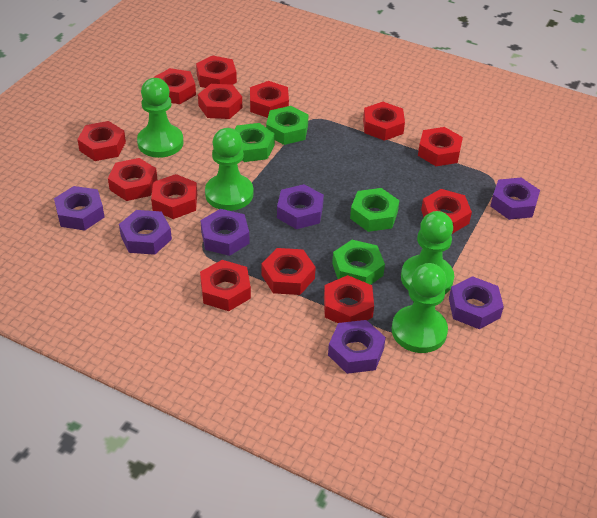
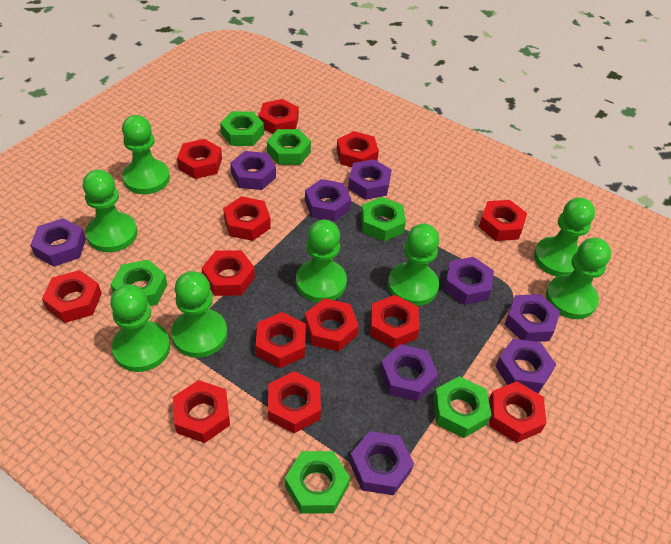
green nut: [234,123,275,162] [266,106,309,145] [332,240,385,285] [350,188,400,232] = 4 -> [110,260,167,306] [220,111,264,146] [267,129,311,165] [285,451,350,514] [361,197,406,241] [433,376,491,438] = 6
green pawn: [137,78,183,158] [205,128,253,211] [392,263,448,353] [401,211,454,294] = 4 -> [83,170,137,252] [110,284,170,372] [122,115,170,194] [171,271,227,358] [296,220,347,303] [388,224,439,306] [534,197,595,276] [546,238,611,319] = 8
purple nut: [54,186,105,230] [119,210,172,255] [200,209,250,256] [277,184,324,229] [328,320,386,374] [449,276,504,329] [490,177,540,220] = 7 -> [30,218,86,267] [230,151,276,190] [305,179,351,221] [348,159,392,200] [349,431,414,495] [380,344,438,401] [444,257,494,305] [495,339,556,393] [505,294,560,342] = 9

